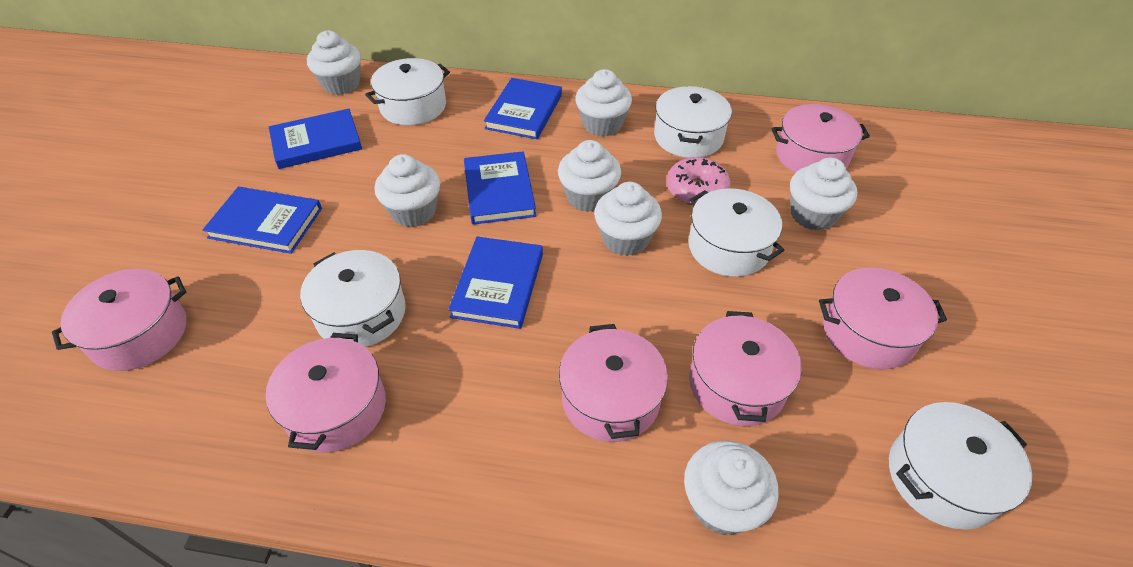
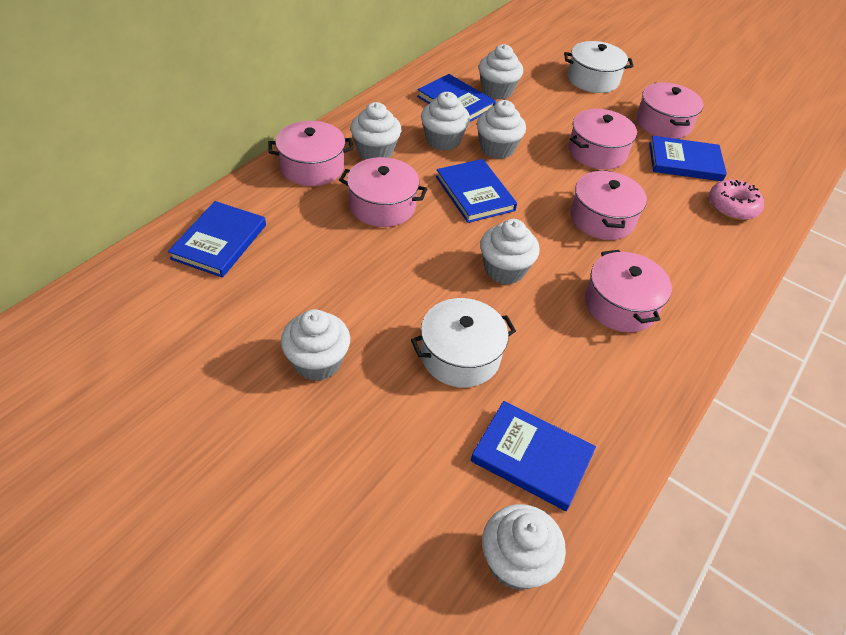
white pot: [300,250,406,347] [365,58,450,125] [654,86,732,158] [688,188,784,277] [889,402,1032,530] = 5 -> [411,298,516,387] [564,41,633,93] = 2

